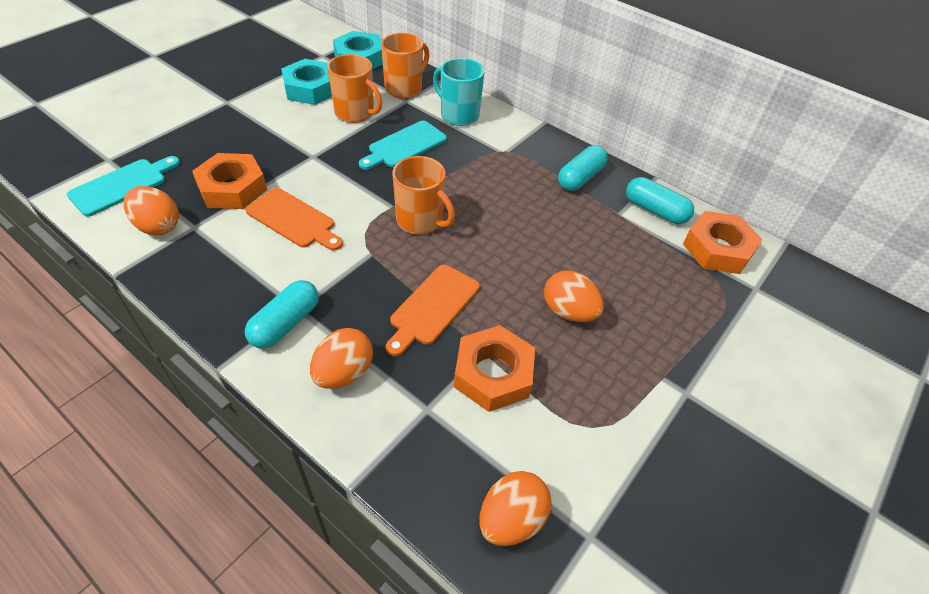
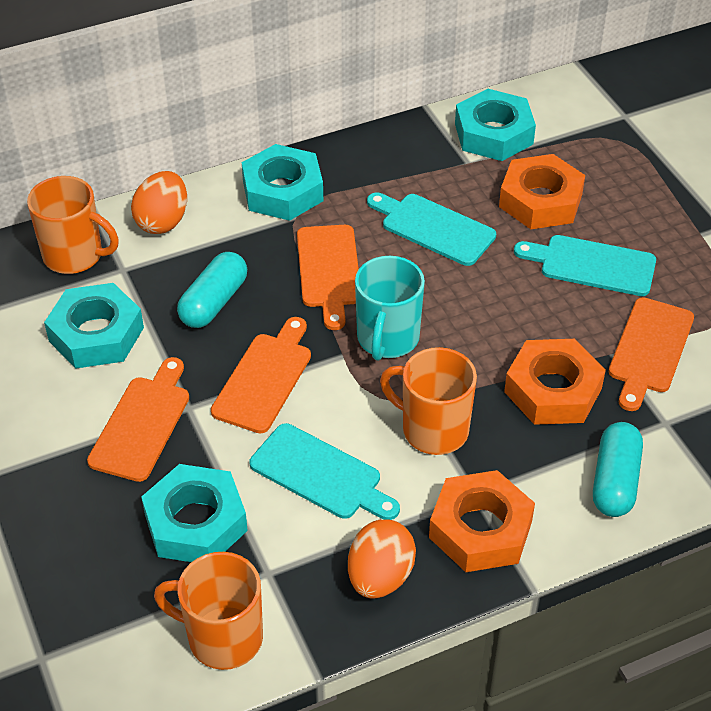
orange cutting board: [246,188,343,251] [386,265,480,356] = 2 -> [87,357,189,482] [211,317,311,433] [297,225,359,330] [609,297,694,411] = 4
orange egg: [124,186,179,235] [310,328,373,389] [480,471,552,546] [544,270,604,322] = 4 -> [131,171,187,234] [348,520,416,599] = 2
turquoise capsule: [245,280,319,349] [558,145,608,191] [626,177,694,224] = 3 -> [177,252,247,328] [593,422,643,517] = 2
turquoise cutting board: [67,156,180,217] [359,120,447,170] = 2 -> [249,423,400,520] [367,193,496,266] [514,235,656,296] = 3
turquoise nut: [281,59,332,105] [333,31,383,70] = 2 -> [44,283,144,369] [141,464,248,562] [242,144,323,221] [455,89,536,161] = 4

